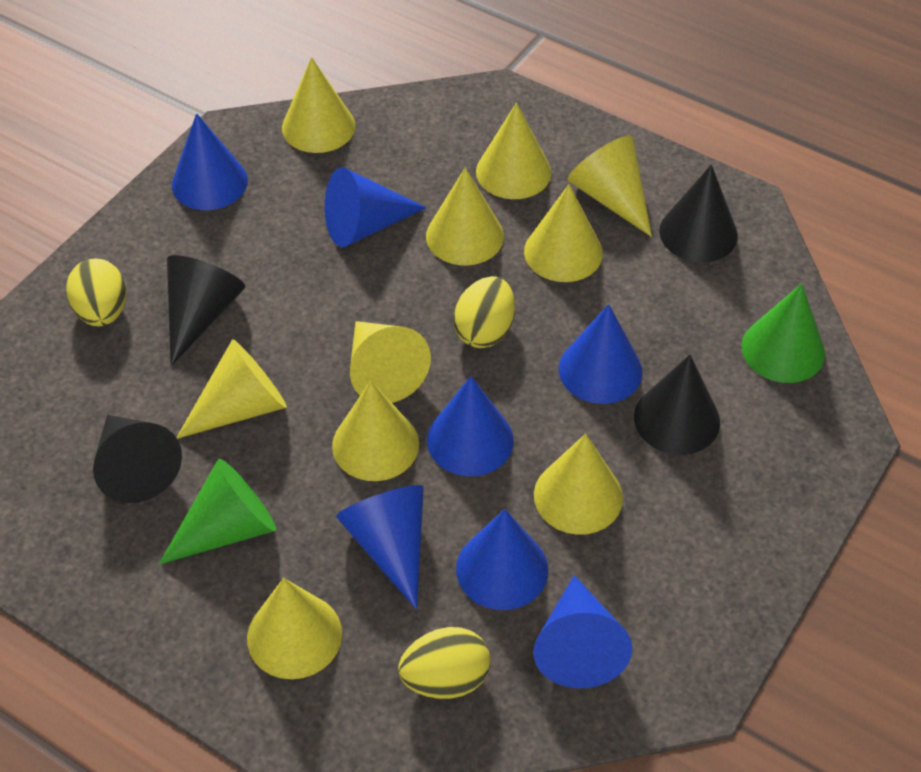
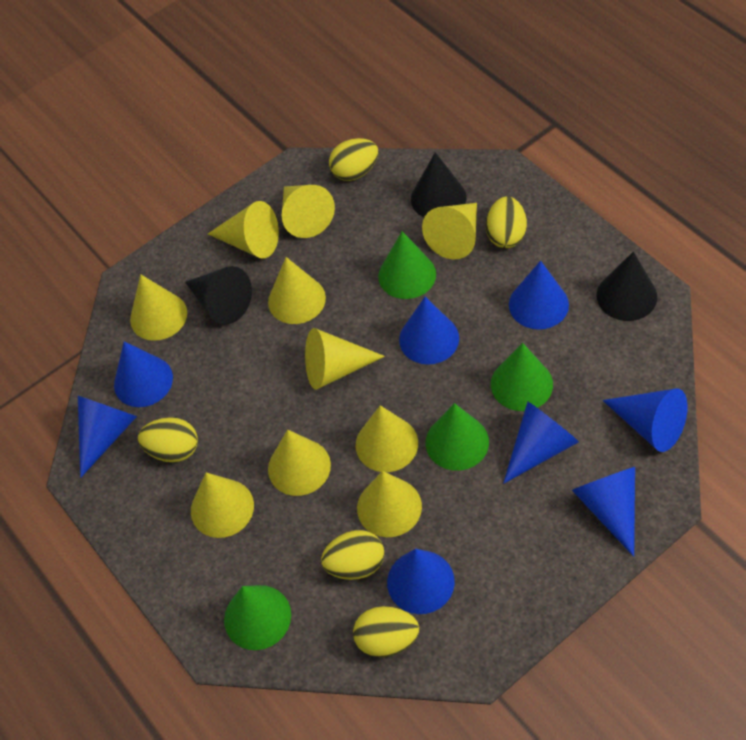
black cone: [93,415,182,503] [167,255,246,366] [634,355,720,455] [659,165,738,262] = 4 -> [185,266,252,325] [411,152,466,217] [596,252,657,321] = 3
blue cone: [172,113,248,210] [325,167,427,247] [336,485,424,609] [427,376,514,476] [456,509,548,610] [533,575,632,688] [559,304,643,404] = 7 -> [78,396,137,478] [114,341,173,407] [387,549,455,614] [399,297,459,365] [503,401,579,484] [509,261,569,330] [572,467,635,557] [602,388,687,452] = 8
green cone: [159,459,276,565] [741,283,825,383] = 2 -> [224,585,291,650] [378,231,436,299] [426,403,489,471] [491,343,553,411] = 4
yellow egg: [66,258,127,326] [398,627,491,699] [453,276,515,348] = 3 -> [138,417,198,462] [321,530,385,580] [329,138,379,181] [353,606,419,657] [486,197,527,248] = 5

